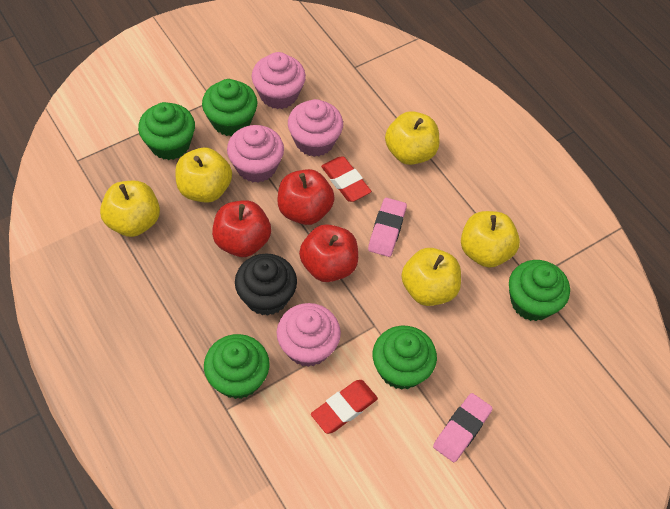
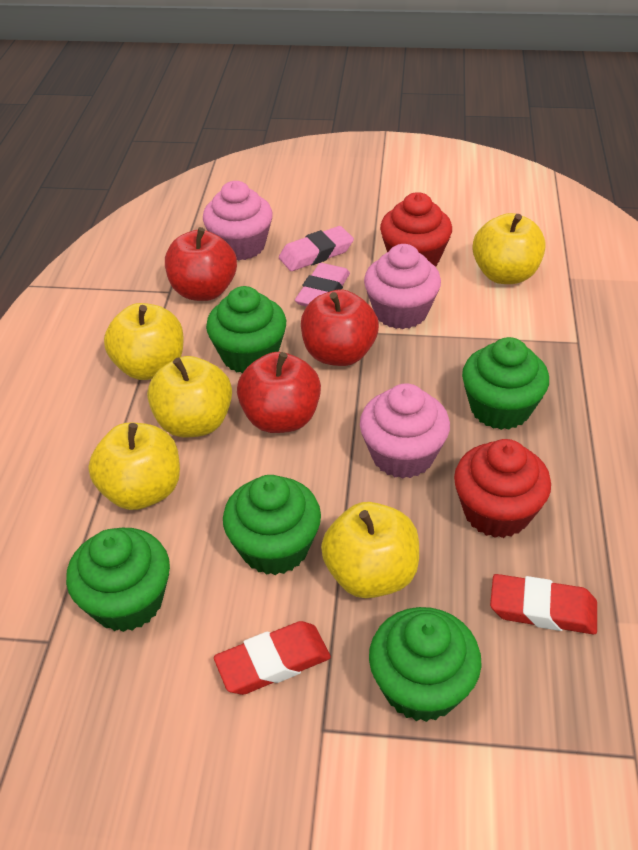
black cupcake: [235,253,297,316] = 1 -> none = 0
pink cupcake: [227,125,284,183] [252,52,306,109] [277,303,341,367] [288,99,343,157] = 4 -> [203,181,273,261] [360,383,450,479] [364,244,441,329] = 3
red cupcake: none = 0 -> [380,192,452,267] [454,439,551,538] = 2

